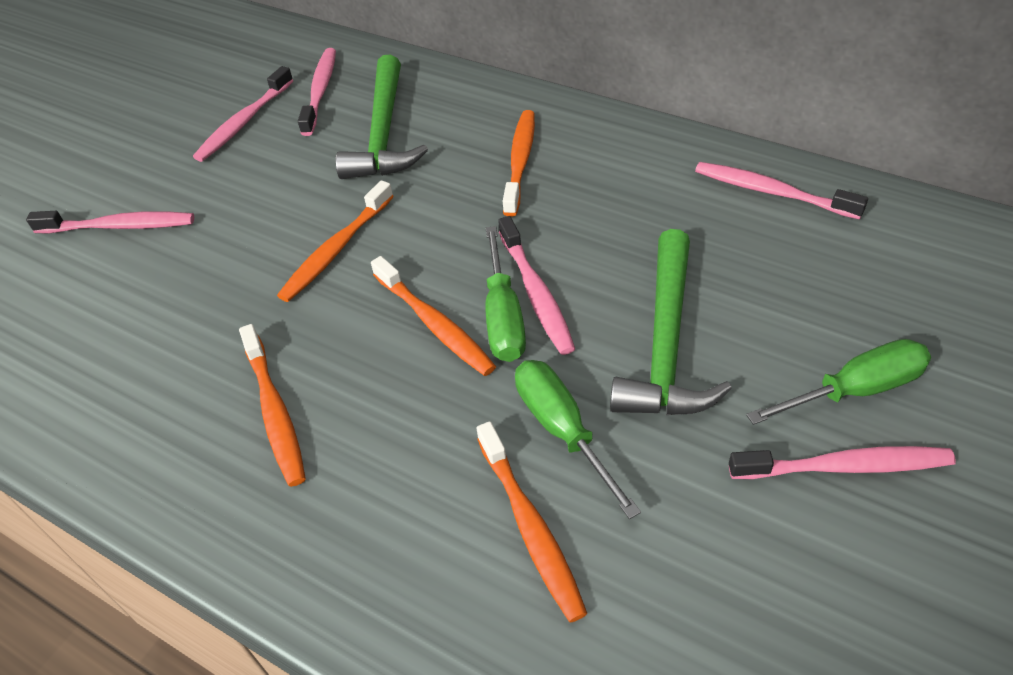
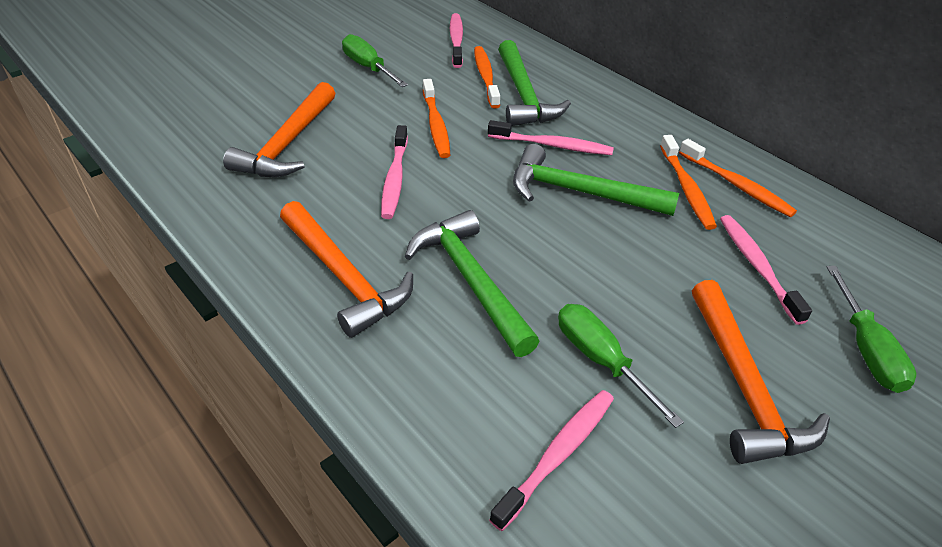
green hammer: [336,55,428,179] [610,229,732,415] = 2 -> [405,210,539,357] [498,40,571,126] [513,144,679,216] = 3
orange hammer: none = 0 -> [223,82,336,177] [280,201,413,338] [692,280,830,464] = 3
orange toothbrush: [239,324,306,487] [277,180,394,302] [371,256,496,376] [477,421,588,622] [503,110,535,217] = 5 -> [423,79,450,158] [474,46,500,109] [660,135,717,230] [679,139,797,217] = 4
pink toothbrush: [26,211,194,233] [193,66,293,162] [298,48,336,136] [498,216,575,355] [695,162,868,220] [729,446,956,479] = 6 -> [381,125,408,219] [450,13,463,68] [488,120,614,155] [489,390,614,531] [720,215,812,325] = 5

